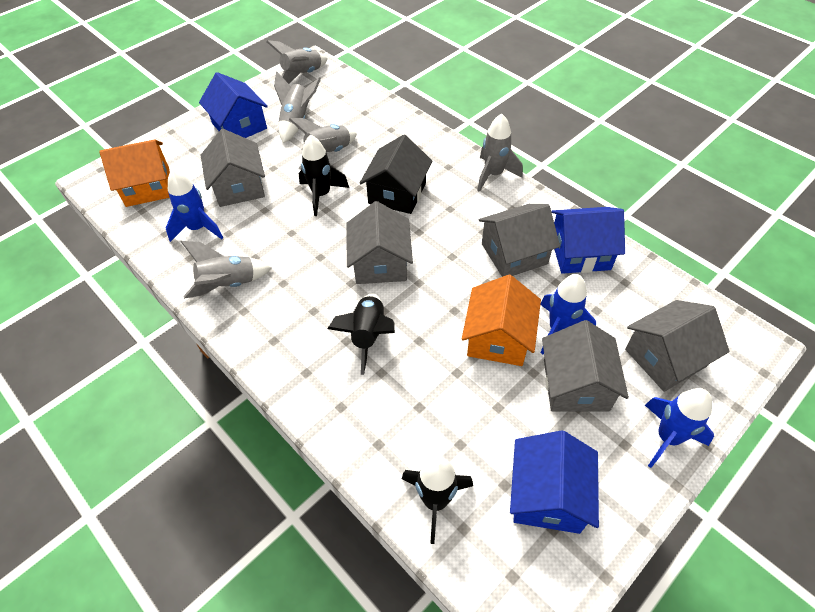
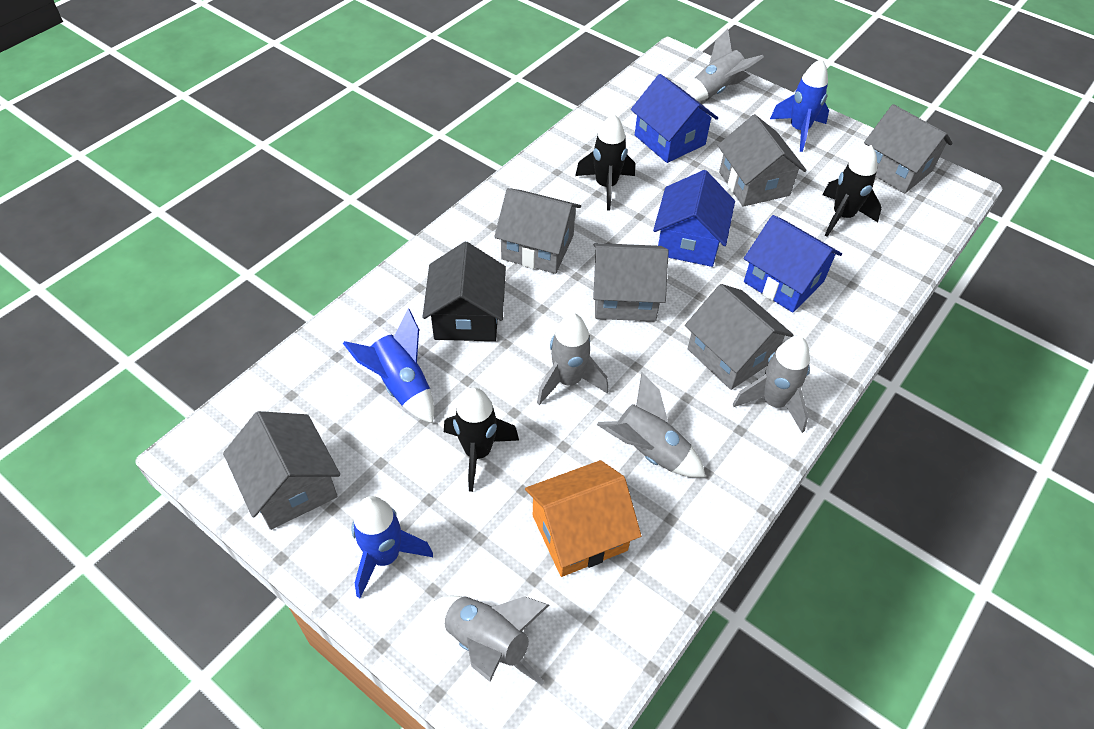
grey house: [201,129,265,207] [346,201,413,284] [478,204,560,277] [542,320,629,412] [625,300,730,392] = 5 -> [223,411,340,530] [494,188,581,274] [593,243,669,321] [685,284,793,390] [718,114,807,207] [864,104,953,194] = 6
orange house: [99,139,170,207] [462,275,541,366] = 2 -> [525,460,642,577] = 1

